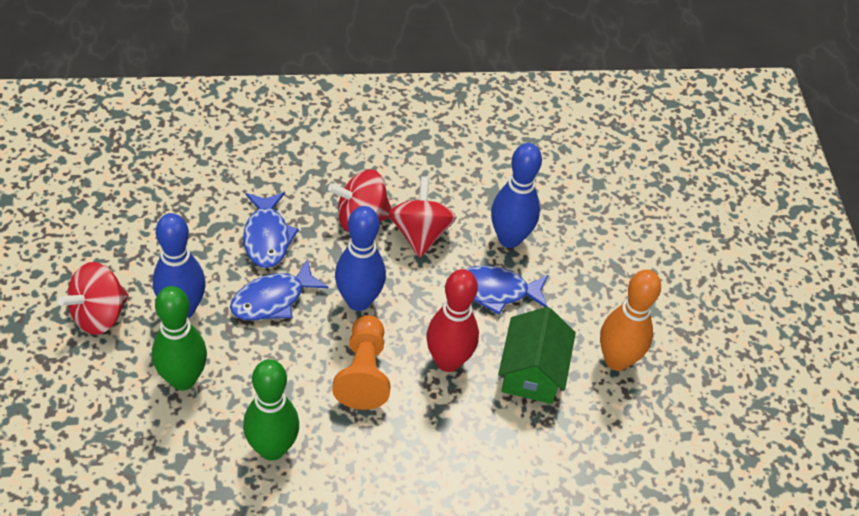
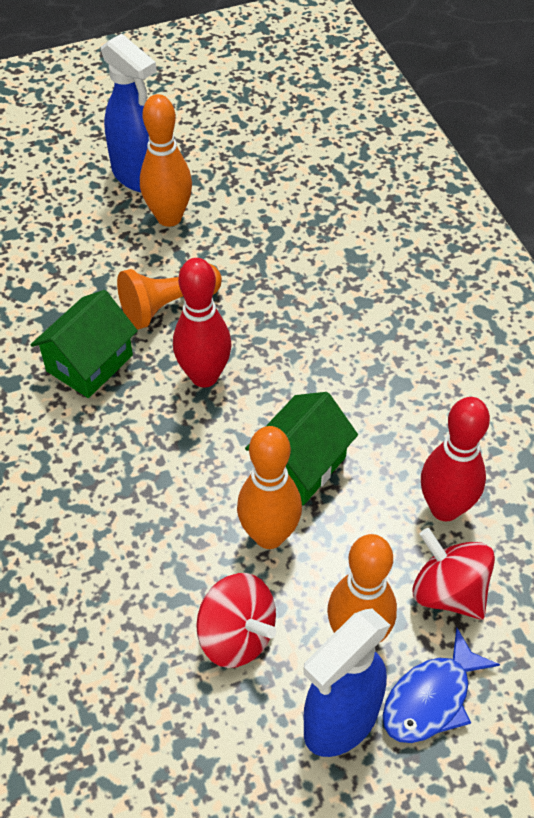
blue bowling pin: [153,213,206,318] [335,206,386,311] [491,143,542,248] = 3 -> none = 0
blue fish: [230,258,329,320] [243,192,299,268] [465,266,548,315] = 3 -> [383,628,500,743] = 1
blue spray bottle: none = 0 -> [101,33,157,192] [304,609,390,757] = 2
green bowling pin: [152,286,207,390] [243,359,299,461] = 2 -> none = 0
green house: [498,307,576,404] = 1 -> [30,290,138,398] [245,392,358,505] = 2
orange bowling pin: [600,270,661,371] = 1 -> [140,94,192,227] [237,426,302,549] [327,534,397,642] = 3
red bowling pin: [426,269,479,372] = 1 -> [173,258,232,388] [421,397,490,521] = 2
red spinning top: [58,262,129,335] [328,170,392,232] [389,177,456,258] = 3 -> [196,573,276,668] [412,528,495,620] = 2

